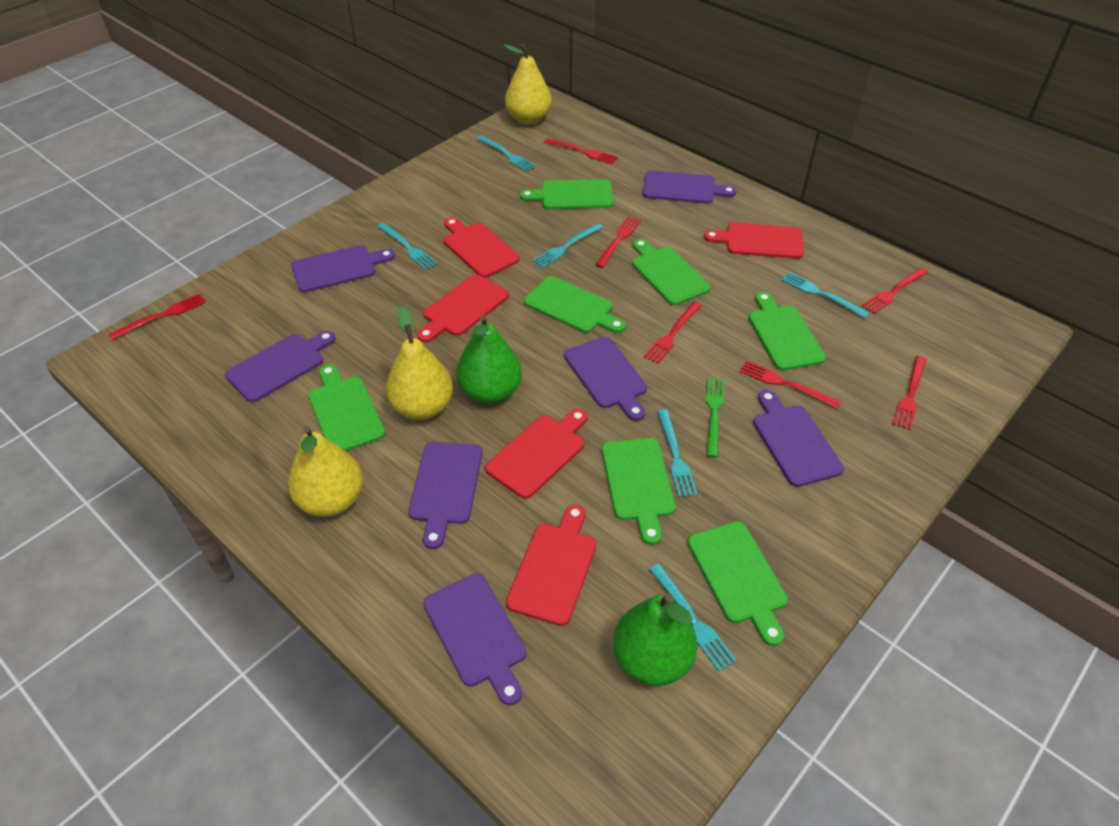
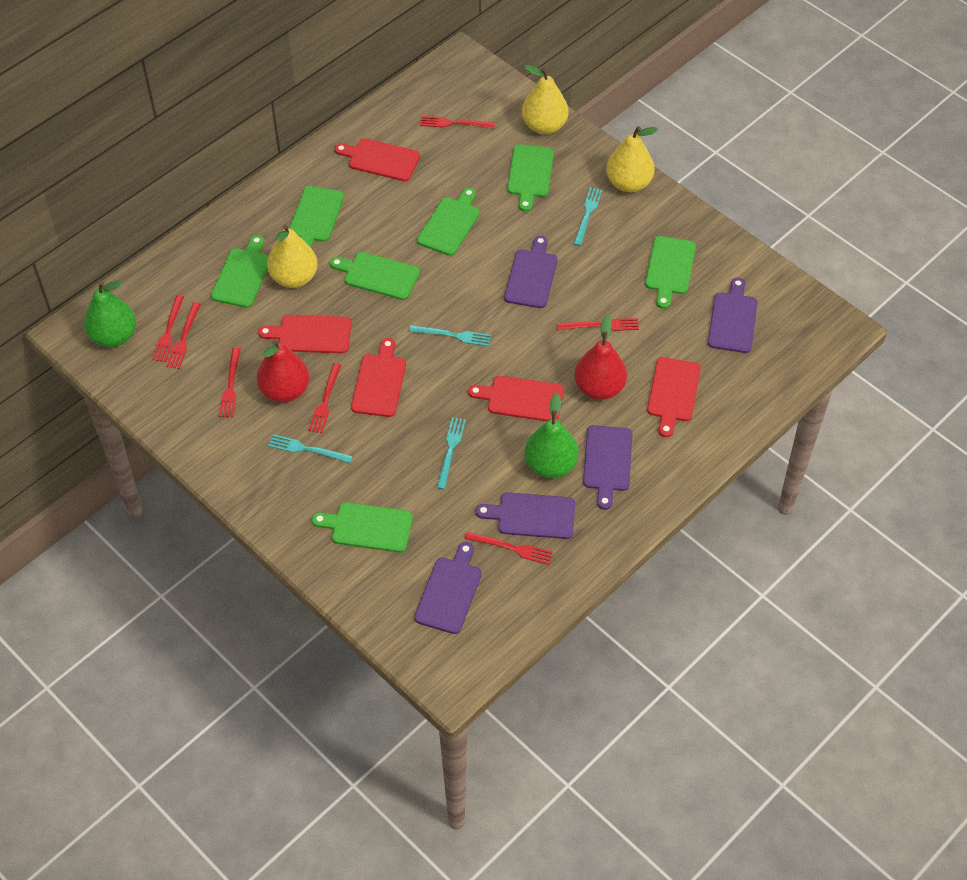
green fork: [706,377,725,458] = 1 -> none = 0
purple cutting board: [225,331,336,402] [291,245,395,292] [408,442,482,549] [423,573,526,706] [564,337,647,421] [643,171,737,204] [753,390,844,487] = 7 -> [414,542,482,634] [476,492,575,539] [504,236,557,308] [583,425,632,510] [708,278,758,353] = 5
red pear: none = 0 -> [257,340,310,403] [574,315,627,400] = 2
turquoise fork: [378,223,438,270] [477,135,536,172] [532,223,603,268] [649,564,737,672] [657,409,697,497] [781,272,870,318] = 6 -> [268,434,353,463] [409,325,491,346] [436,417,466,490] [574,187,603,246] = 4

